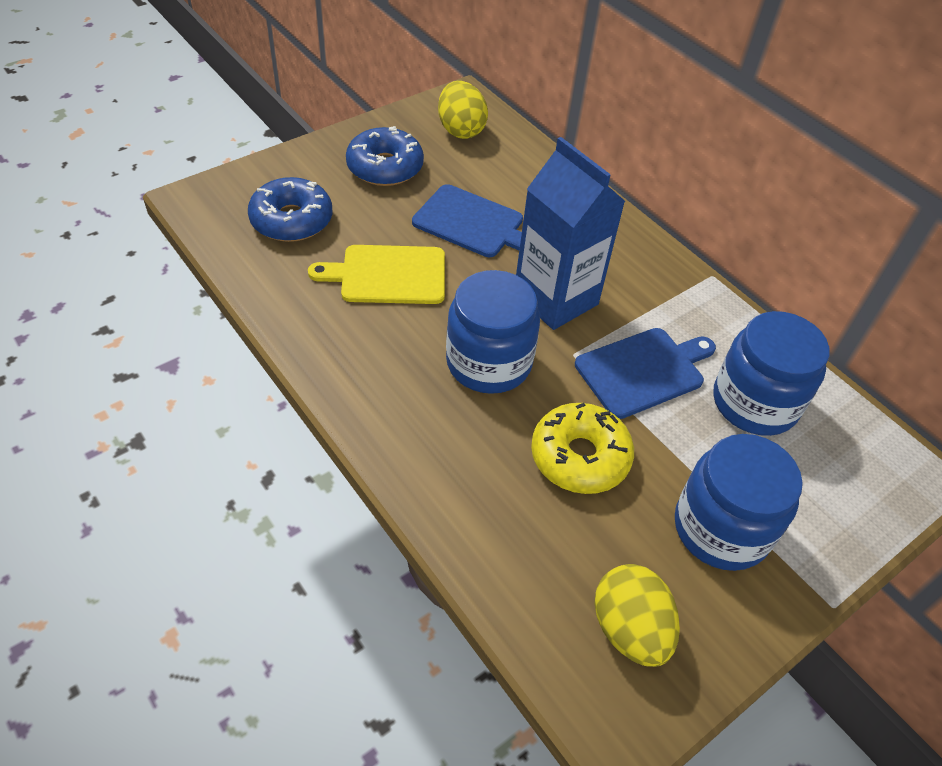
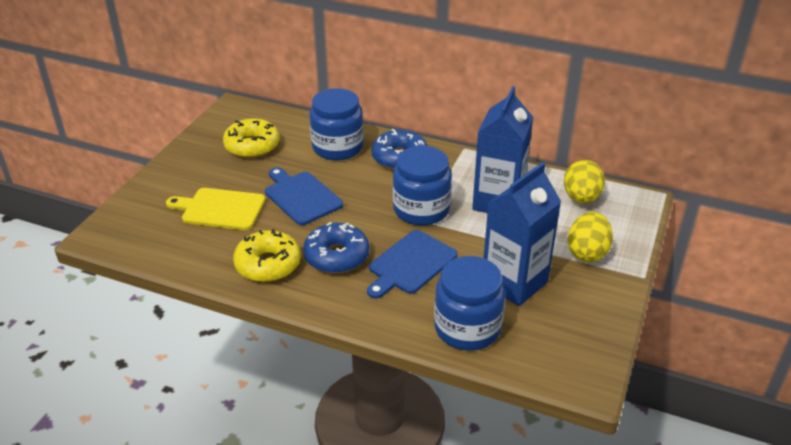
blue carton: [516,137,625,330] = 1 -> [472,86,533,213] [484,162,561,306] = 2
yellow donut: [531,403,634,494] = 1 -> [223,118,280,158] [233,229,301,282] = 2

